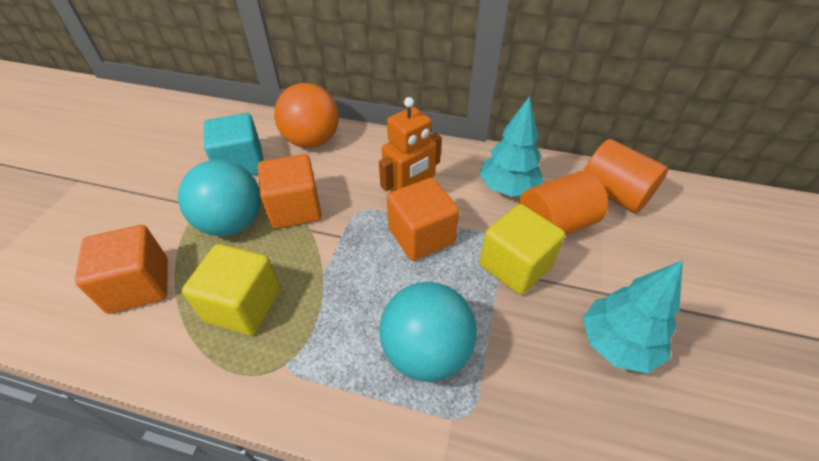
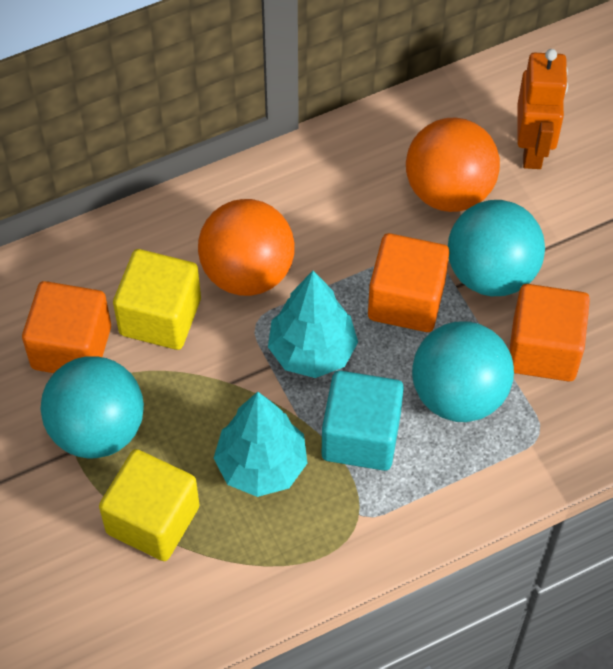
orange ball: [274,83,339,148] = 1 -> [198,199,295,296] [406,117,500,212] = 2
orange cylinder: [519,171,608,236] [584,139,668,213] = 2 -> none = 0
turquoise ball: [178,160,261,236] [379,282,477,382] = 2 -> [40,356,144,458] [412,321,514,422] [448,200,545,296] = 3

